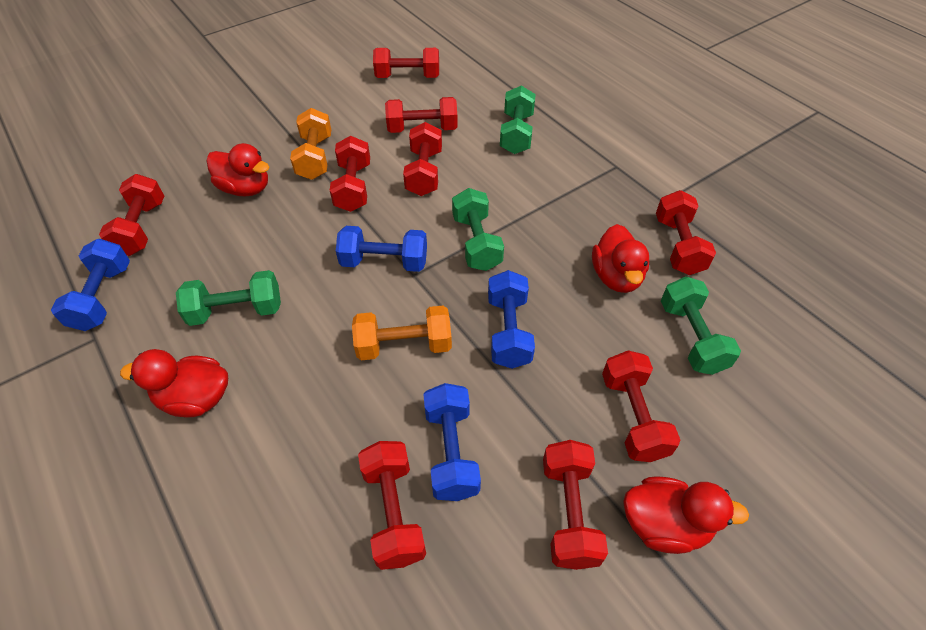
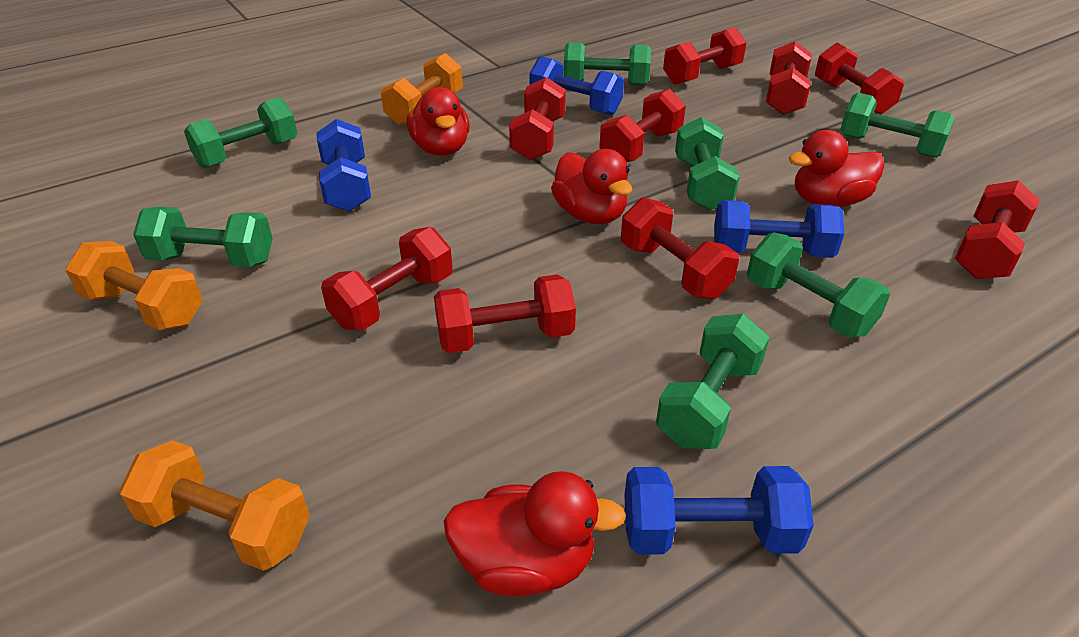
green dumbbell: [176,270,281,326] [452,188,504,271] [500,86,536,154] [661,277,741,375] = 4 -> [133,207,273,267] [184,97,298,168] [563,42,651,85] [656,314,769,449] [675,117,739,210] [747,232,890,337] [840,93,955,158] = 7
orange dumbbell: [290,108,331,180] [352,306,452,360] = 2 -> [65,241,203,330] [120,440,310,571] [381,53,463,126] = 3

